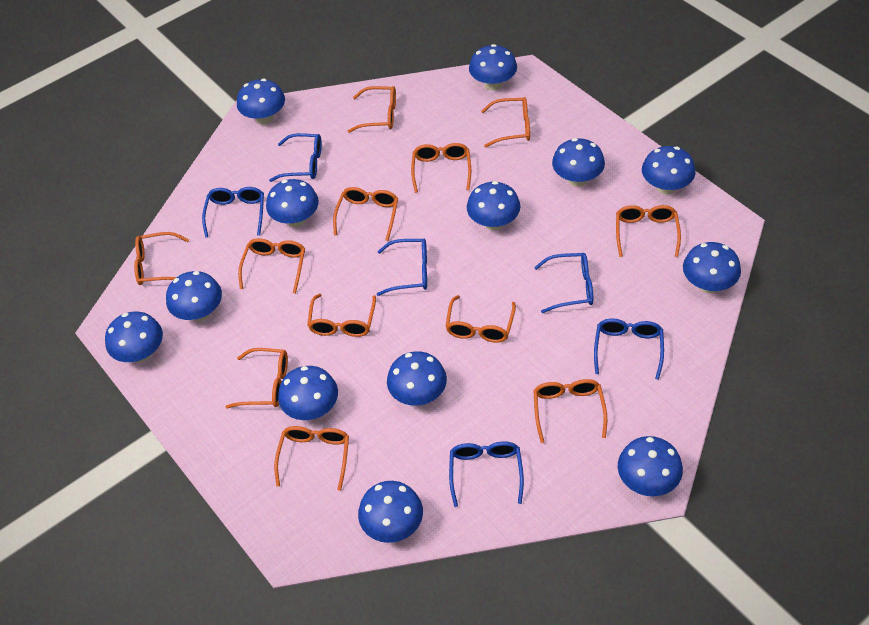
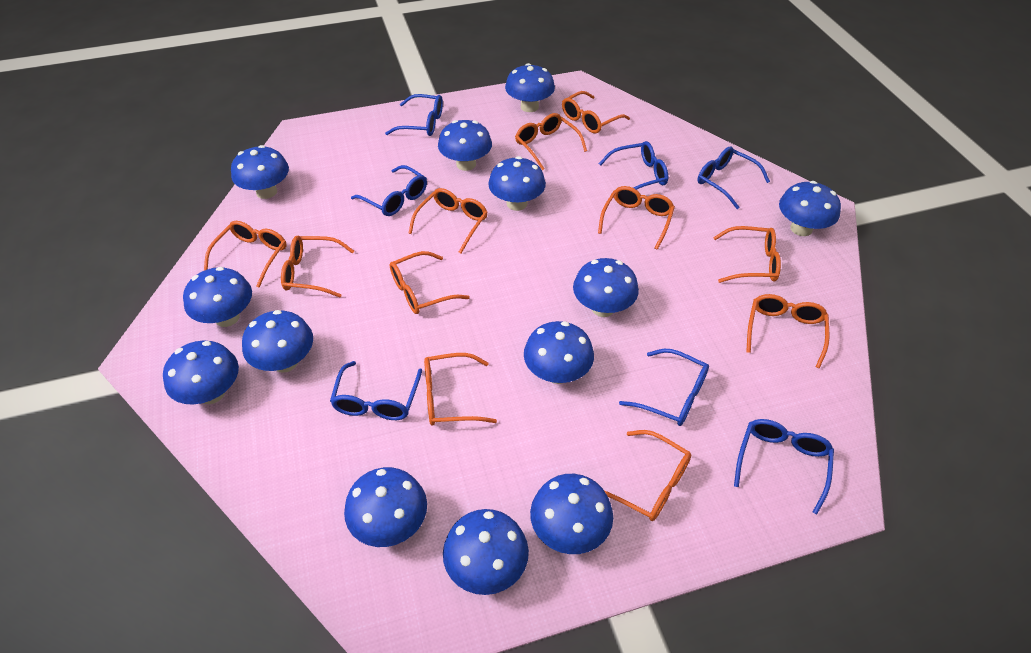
blue glasses: [202,187,264,237] [269,133,322,182] [377,239,427,296] [449,441,524,507] [534,253,593,313] [594,318,664,380] = 6 -> [330,361,422,420] [351,165,427,216] [385,94,443,136] [599,141,668,190] [619,349,709,426] [698,146,770,209] [734,419,834,514] = 7
orange glasses: [134,232,189,285] [226,348,288,409] [238,238,305,293] [274,426,349,491] [307,294,376,337] [333,187,398,241] [348,86,396,133] [411,143,471,193] [445,295,516,343] [481,97,530,148] [533,379,607,443] [616,205,681,257] = 12 -> [204,221,287,287] [281,236,354,298] [390,251,470,314] [408,188,488,253] [424,353,497,426] [515,113,587,170] [562,91,630,133] [598,186,675,250] [605,430,691,521] [713,226,781,283] [746,294,829,369] = 11

